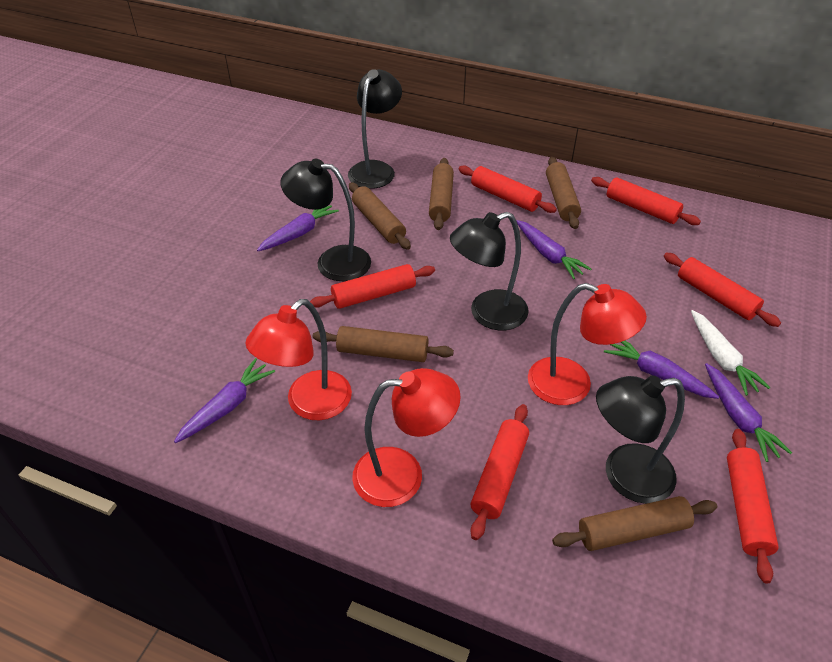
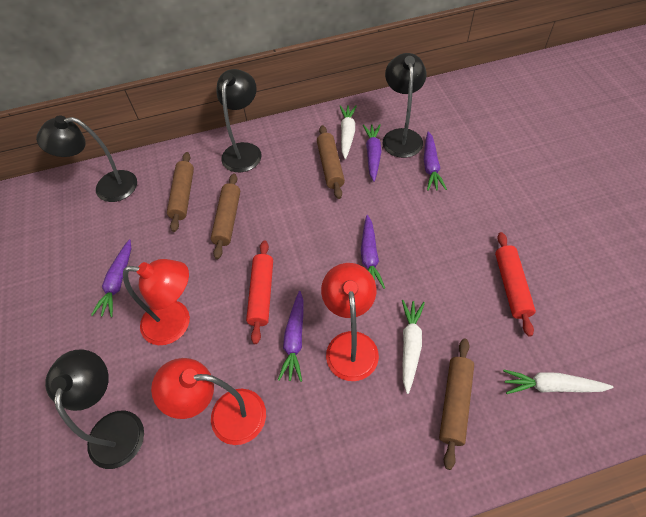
brown rolling pin: [312,326,454,362] [349,182,411,250] [429,158,454,230] [546,157,581,229] [552,496,717,551] = 5 -> [167,152,194,232] [211,174,240,259] [317,125,345,199] [439,338,474,470] = 4
red rolling pin: [310,264,435,309] [459,166,557,213] [471,404,529,540] [591,177,701,225] [664,253,781,327] [727,429,779,584] = 6 -> [246,240,273,344] [495,232,536,337] = 2
white carrot: [691,310,770,396] = 1 -> [340,105,357,159] [402,300,425,394] [503,370,614,394] = 3

